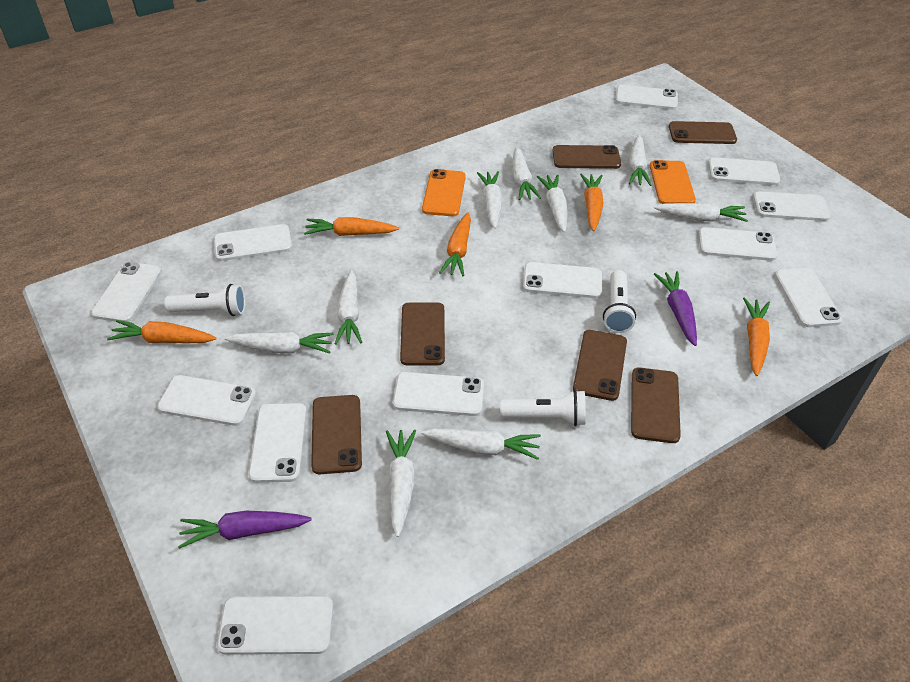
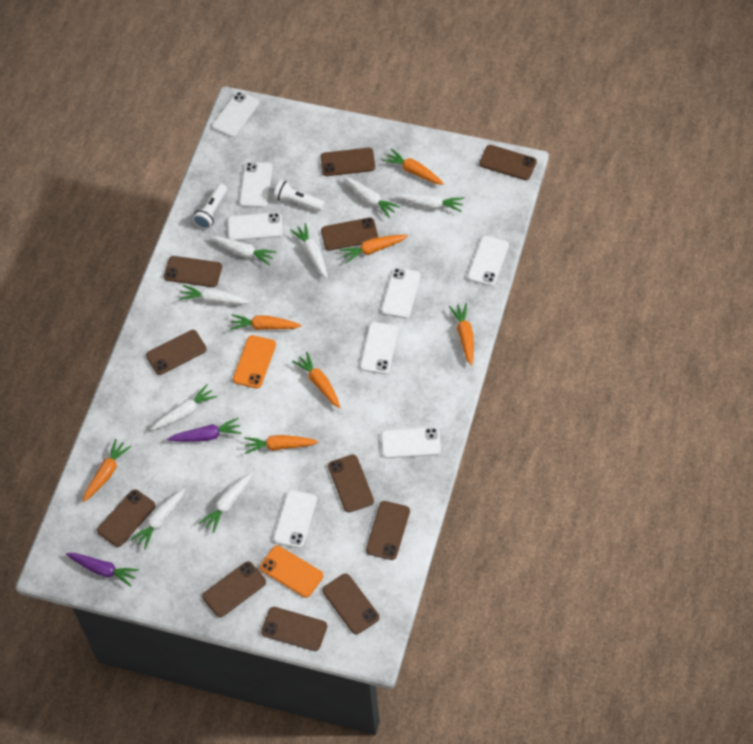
brown phone: [311,395,362,474] [400,302,445,366] [553,145,621,169] [573,330,627,401] [631,368,681,443] [669,121,737,144] = 6 -> [97,489,156,547] [146,330,207,375] [164,256,222,287] [202,561,266,617] [261,607,327,651] [320,148,375,176] [321,217,378,251] [322,574,379,634] [328,455,374,512] [366,501,410,560] [479,145,537,180] = 11
orange carrot: [107,320,217,343] [304,217,399,236] [439,212,471,276] [580,174,604,231] [743,298,770,376] = 5 -> [83,439,131,502] [230,314,302,330] [244,435,318,454] [292,352,341,408] [340,235,408,263] [382,149,444,185] [449,303,474,366] = 7
white carrot: [225,331,334,354] [334,270,362,345] [386,430,416,537] [421,428,541,460] [477,171,502,229] [512,147,541,200] [537,174,567,233] [629,135,651,186] [654,203,748,222] = 9 -> [130,488,185,550] [151,384,217,430] [179,285,250,305] [199,472,253,533] [210,236,276,265] [290,223,327,279] [343,177,400,218] [395,193,464,212] = 8
white flashlight: [164,284,245,316] [500,390,586,426] [603,270,636,333] = 3 -> [193,184,227,229] [274,180,325,211] = 2
white phone: [91,262,162,322] [157,375,256,426] [214,224,292,261] [217,596,333,655] [248,403,307,483] [393,372,484,416] [523,262,602,298] [616,85,678,110] [698,227,777,261] [708,157,780,185] [753,191,830,221] [775,268,843,327] = 12 -> [212,92,259,137] [228,212,283,241] [239,162,272,208] [273,490,317,548] [360,322,398,374] [381,268,421,318] [381,427,441,459] [467,236,509,286] = 8

